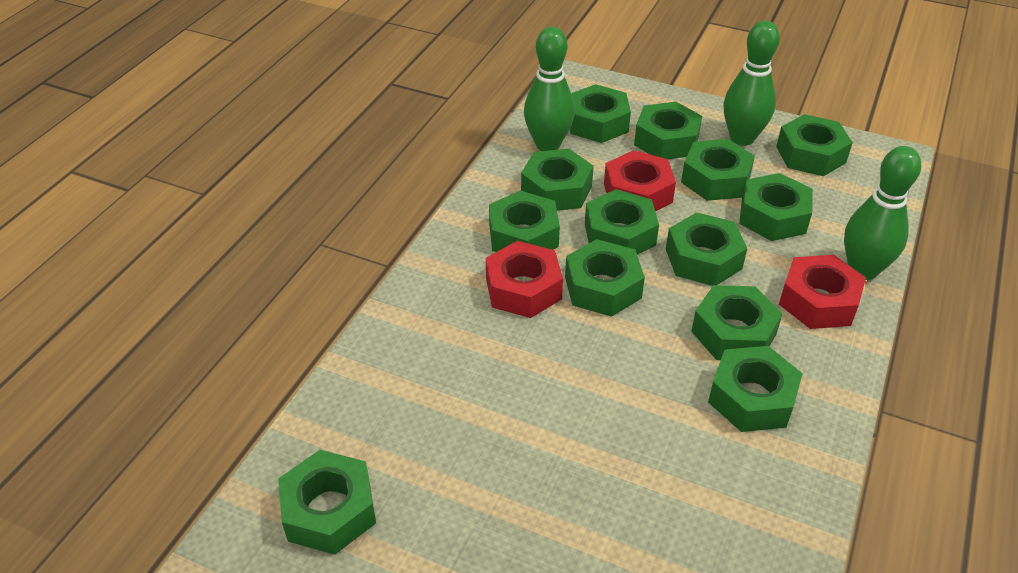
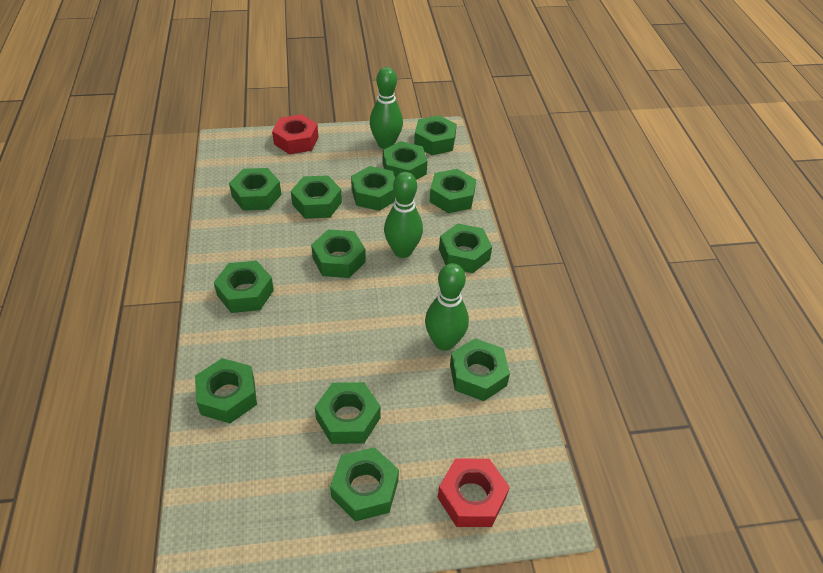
red nut: [486,241,563,318] [604,150,676,212] [779,255,866,329] = 3 -> [272,114,318,154] [438,459,510,527] = 2

